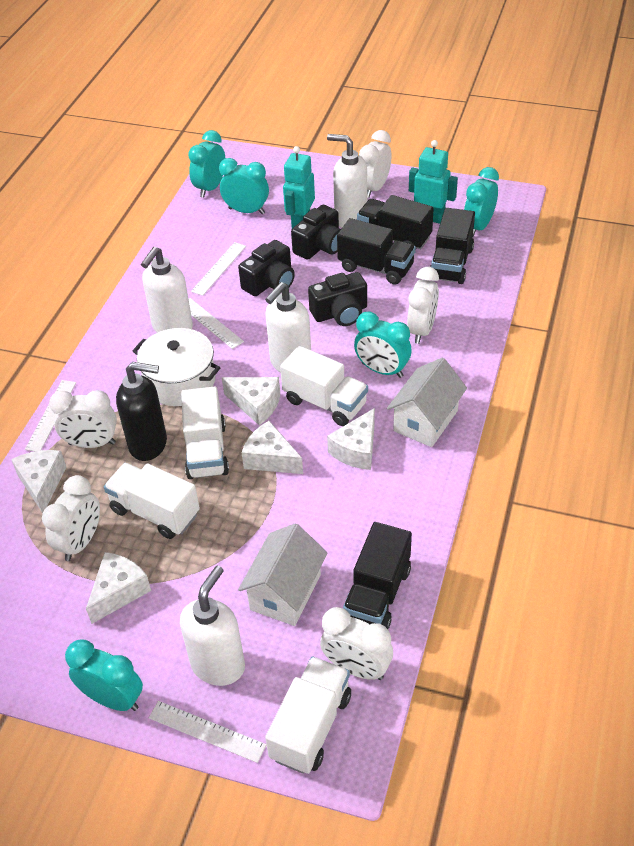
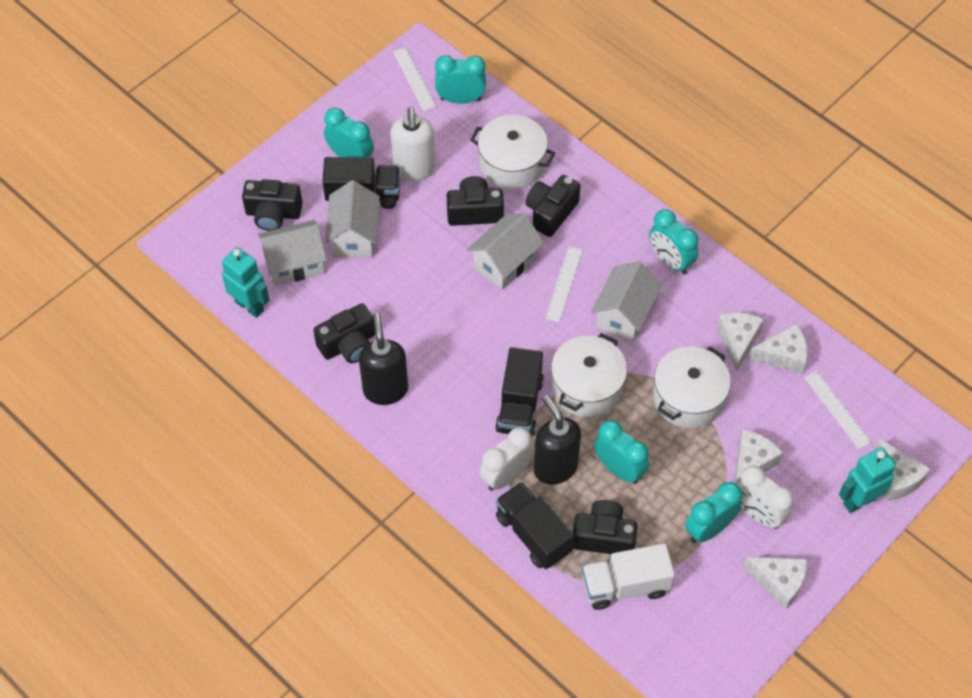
black camera: [238,240,295,296] [291,205,341,260] [308,272,367,326] = 3 -> [242,179,302,231] [313,303,376,363] [447,176,504,226] [525,175,581,237] [573,500,638,554] = 5
black soap dispenser: [116,362,167,461] = 1 -> [359,313,408,405] [534,395,581,485] = 2
black truck: [337,218,416,285] [343,522,412,629] [357,195,434,249] [430,208,475,284] = 4 -> [322,157,400,209] [495,347,544,437] [496,482,574,569] = 3
white clock: [42,475,100,561] [49,390,117,448] [320,607,393,680] [359,130,392,198] [407,267,439,344] = 5 -> [480,427,534,491] [737,466,794,529] = 2
white house: [238,523,327,626] [387,358,467,447] = 2 -> [258,220,327,286] [325,180,380,258] [467,213,544,290] [591,261,662,342] = 4
white pot: [133,328,220,406] = 1 -> [470,115,555,189] [551,333,627,417] [653,346,731,428] = 3
white ruler: [25,380,76,451] [149,701,266,763] [189,298,244,349] [191,242,246,296] = 4 -> [393,47,436,111] [545,246,583,322] [804,371,871,450] = 3
white soap dispenser: [141,247,193,333] [180,566,245,686] [265,282,311,372] [327,134,367,228] = 4 -> [390,107,435,181] = 1
white truck: [104,463,200,539] [181,386,229,479] [265,656,351,774] [280,346,368,426] = 4 -> [582,543,675,610] = 1

